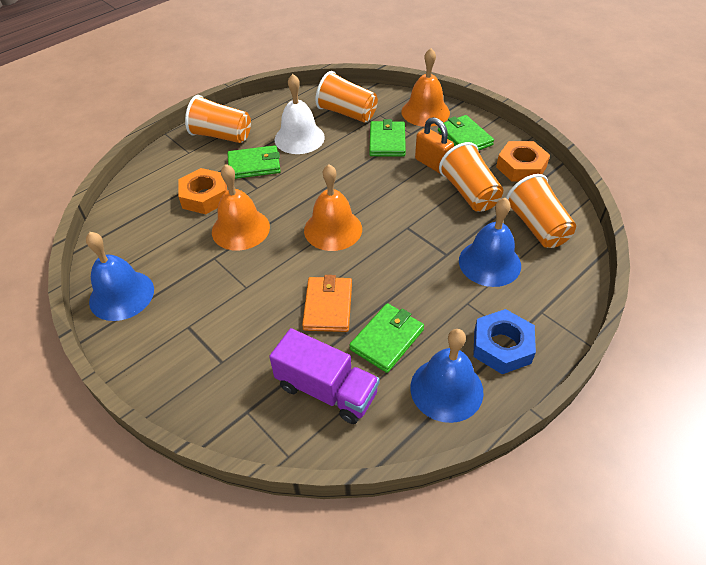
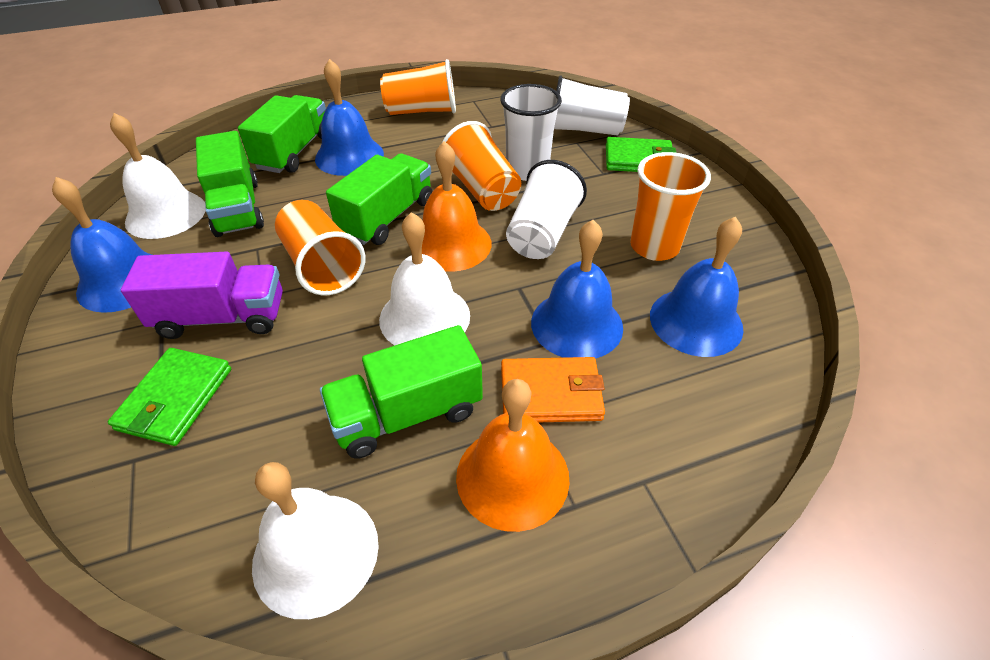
blue bell: [86,232,154,321] [410,329,484,423] [459,198,521,287] = 3 -> [52,177,152,313] [315,59,384,176] [531,220,623,359] [650,217,743,357] = 4
blue nut: [473,309,536,374] = 1 -> none = 0
green truck: none = 0 -> [196,131,264,237] [238,95,326,173] [320,325,483,459] [326,153,433,245] = 4
green wallet: [227,145,281,179] [349,303,424,373] [369,119,406,157] [438,115,494,150] = 4 -> [108,348,231,446] [606,137,676,172] = 2
orange bell: [212,164,270,251] [304,164,362,251] [401,48,450,127] = 3 -> [422,141,492,272] [456,379,570,532] = 2
orange nut: [178,168,227,214] [496,141,550,182] = 2 -> none = 0
orange padlock: [415,117,454,174] = 1 -> none = 0
white bell: [275,74,325,154] = 1 -> [110,113,206,239] [252,462,379,619] [379,212,470,345] = 3
white cup: none = 0 -> [500,84,562,181] [506,160,587,259] [554,76,630,136] = 3

